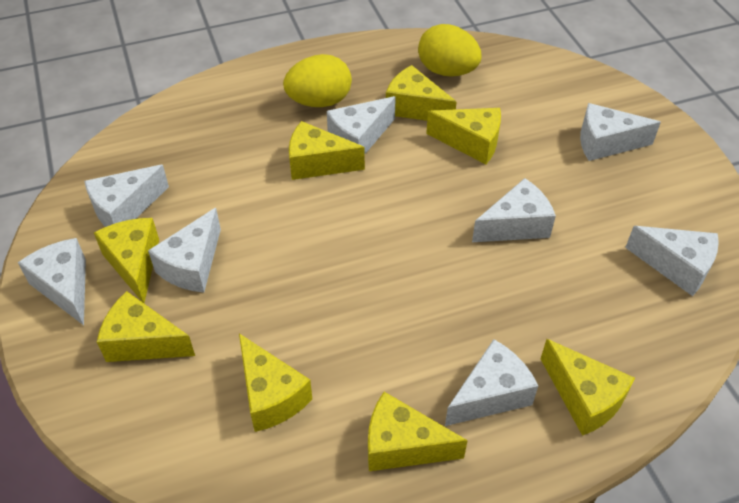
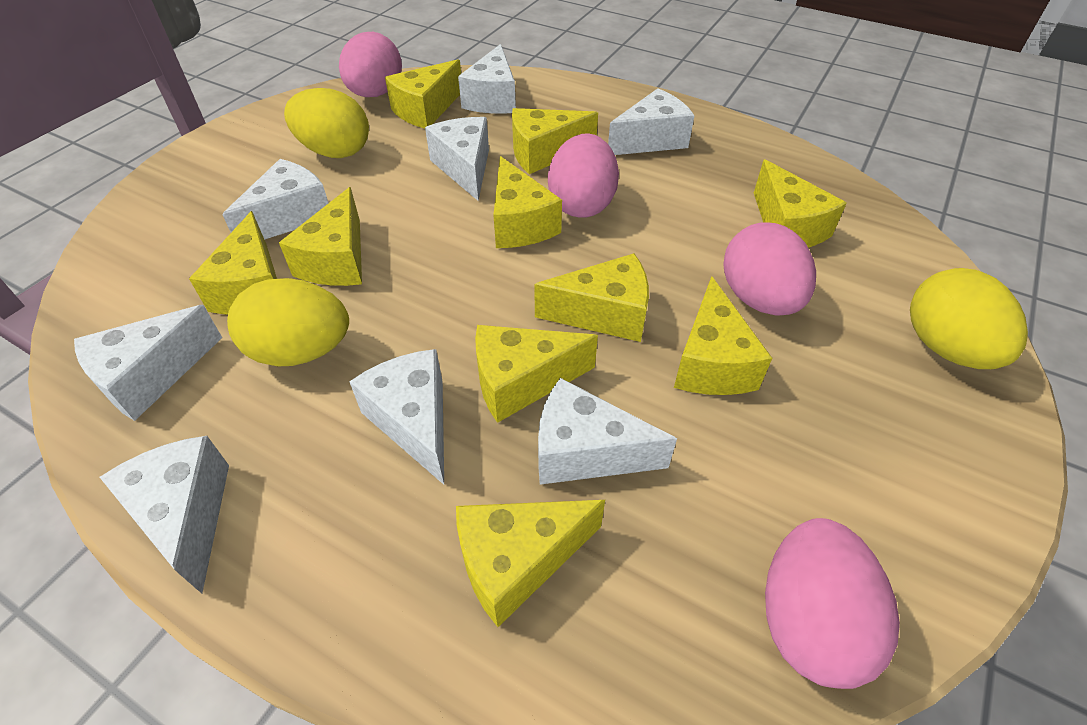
pink egg: none = 0 -> [339,32,402,97] [548,133,619,218] [723,222,816,316] [765,518,900,689] = 4
yellow cheese: [94,218,159,303] [97,291,195,362] [239,334,312,432] [289,121,365,180] [368,392,468,471] [386,65,457,121] [426,108,501,164] [541,339,635,436] = 8 -> [189,211,277,315] [279,187,362,286] [385,60,461,128] [456,500,605,627] [475,325,598,423] [493,156,562,248] [512,108,598,174] [534,253,649,342] [674,276,772,395] [754,159,847,248] = 10
yellow egg: [283,54,352,107] [418,24,482,77] = 2 -> [227,278,349,366] [284,88,369,158] [910,268,1028,369] = 3

